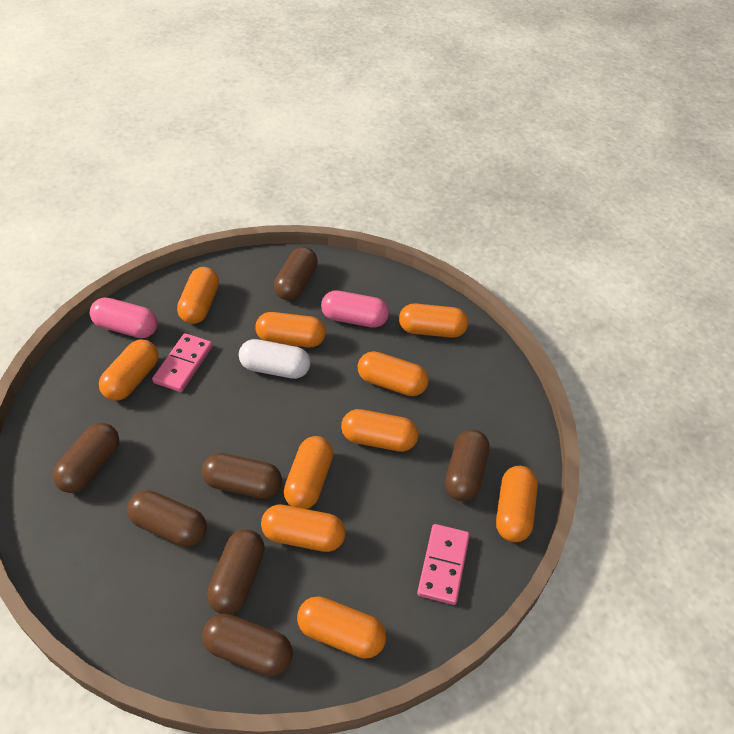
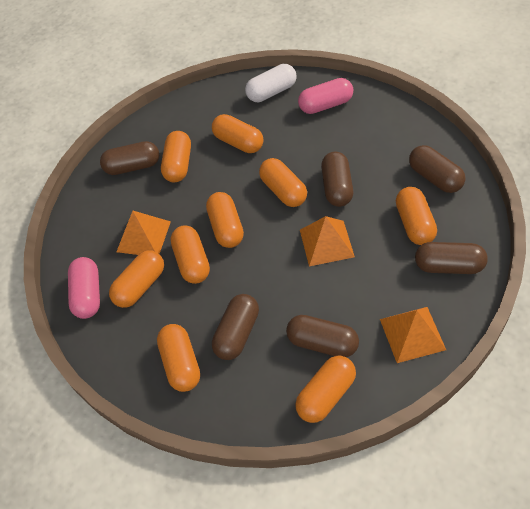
brown capsule: [52,423,119,493] [127,490,207,547] [201,453,282,499] [202,613,293,676] [207,529,265,614] [274,247,318,300] [445,429,490,501] = 7 -> [100,141,159,175] [212,294,259,360] [286,315,359,357] [321,152,353,207] [409,145,466,193] [415,242,488,274] = 6
orange capsule: [99,340,159,401] [177,267,219,324] [255,312,326,347] [261,505,346,552] [284,436,333,509] [297,596,386,659] [341,409,418,452] [358,351,429,396] [399,303,468,338] [496,466,538,542] = 10 -> [109,250,164,308] [157,324,200,392] [161,131,191,183] [170,226,210,284] [206,192,244,248] [212,114,264,153] [259,158,307,207] [295,356,356,423] [396,187,437,245] = 9
orange pyramid: none = 0 -> [117,211,171,255] [300,216,355,266] [380,307,446,363] = 3
pink domino: [152,333,213,392] [417,524,470,605] = 2 -> none = 0

